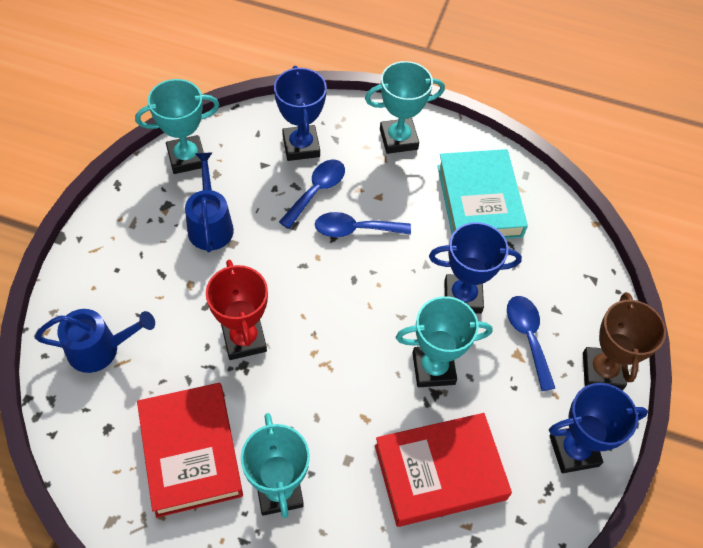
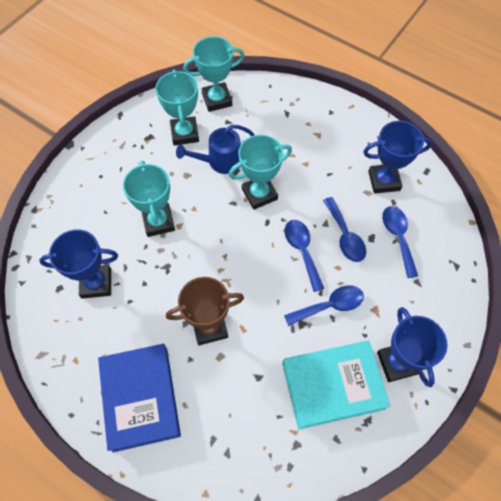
blue book: none = 0 -> [98,344,181,453] = 1
blue spoon: [279,160,345,229] [315,212,411,237] [507,296,555,391] = 3 -> [284,285,364,326] [285,220,324,292] [323,197,366,262] [382,206,418,278] = 4
blue watering can: [35,309,155,373] [185,152,234,252] = 2 -> [176,125,255,174] = 1
red book: [137,383,243,518] [375,413,512,527] = 2 -> none = 0
red trophy: [206,260,268,360] = 1 -> none = 0

